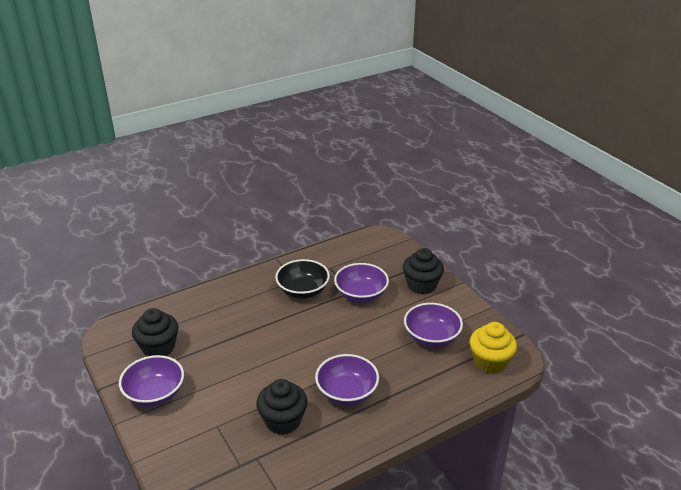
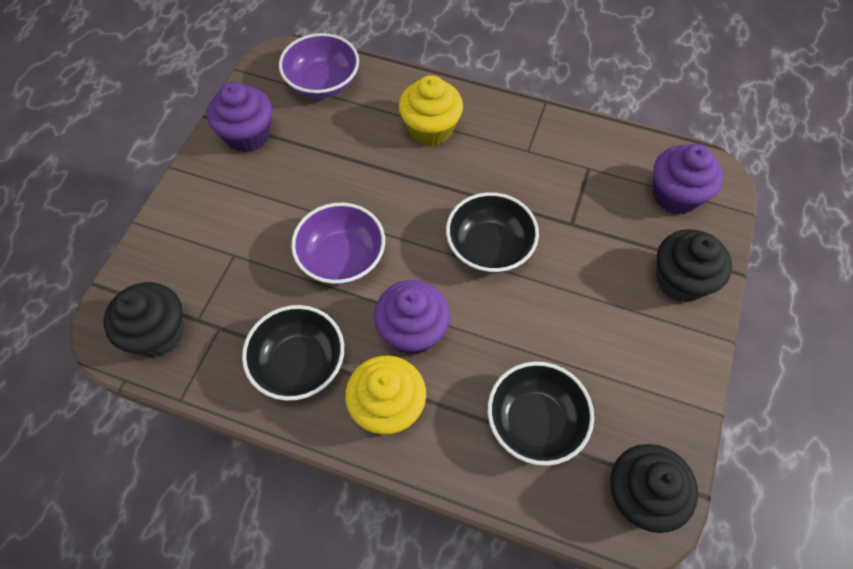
black bowl: [275,259,330,299] = 1 -> [242,305,344,401] [446,192,539,273] [488,362,594,466] = 3
purple bowl: [119,355,184,407] [315,354,379,405] [334,263,389,303] [404,303,463,347] = 4 -> [279,33,359,98] [291,203,385,285] = 2
purple cupcake: none = 0 -> [207,82,272,153] [374,280,450,355] [653,144,723,215] = 3
yellow cupcake: [470,322,517,374] = 1 -> [345,356,426,434] [399,75,463,146] = 2

